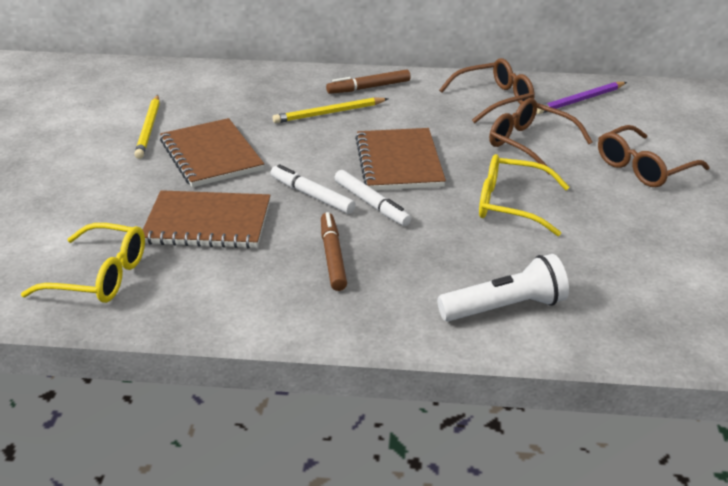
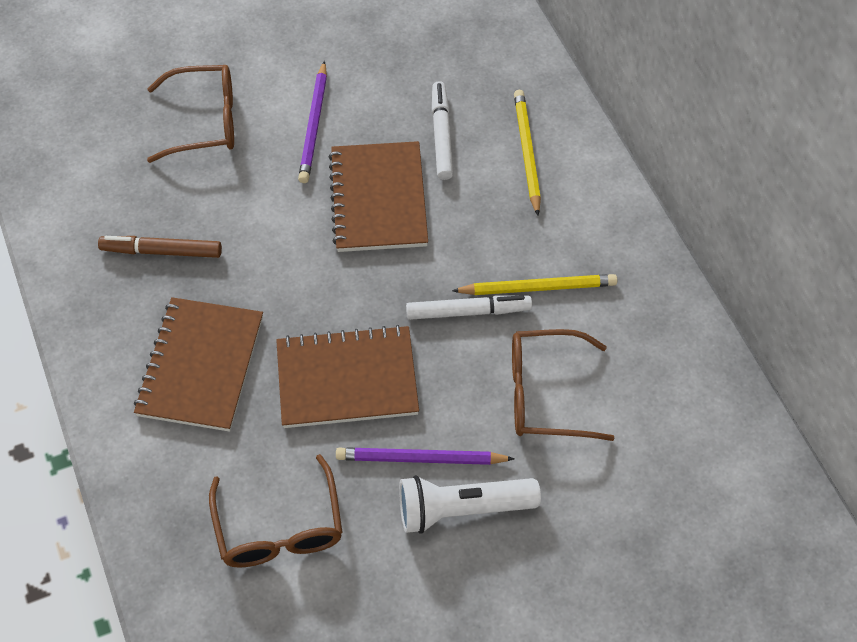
brown marker: [321,212,347,291] [326,69,411,94] = 2 -> [98,236,222,258] = 1
purple pencil: [536,82,627,114] = 1 -> [298,61,327,183] [336,447,514,465] = 2
yellow glasses: [21,223,145,303] [479,154,569,236] = 2 -> none = 0

